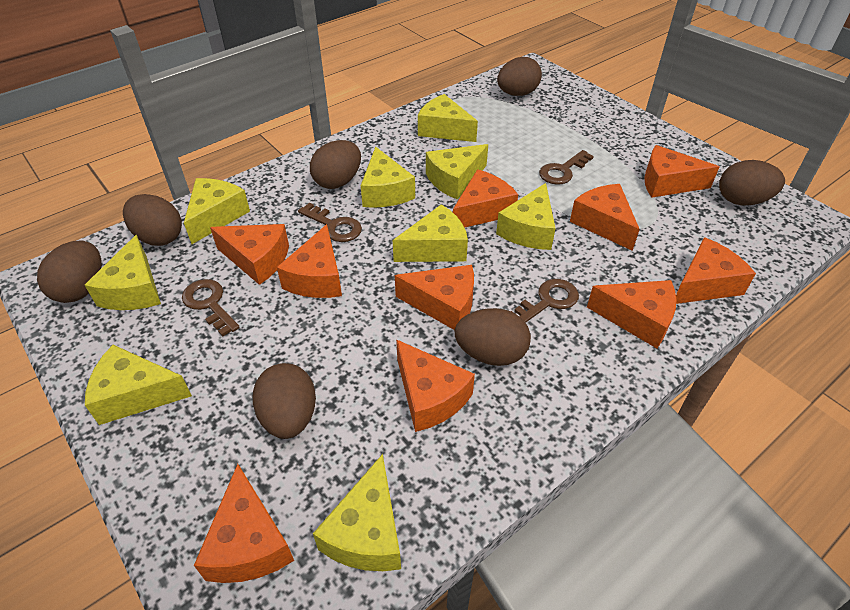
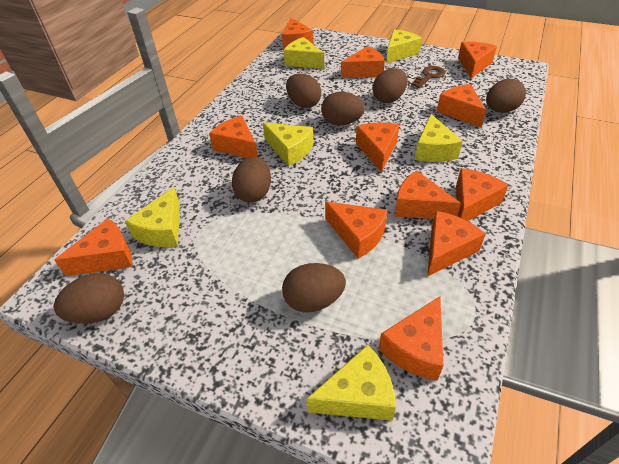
brown key: [182,279,240,337] [298,203,362,242] [510,279,579,323] [539,150,594,185] = 4 -> [411,66,445,88] = 1
orange cheese: [194,464,294,583] [210,224,289,285] [277,224,342,298] [395,265,474,330] [396,339,475,432] [453,169,518,228] [570,184,640,251] [587,280,676,348] [644,145,719,198] [676,237,756,304] = 10 -> [54,218,132,276] [209,116,258,158] [282,18,314,50] [325,201,388,259] [341,46,385,78] [356,122,399,172] [379,296,443,381] [394,171,461,219] [427,211,486,277] [437,84,486,128] [456,168,509,221] [458,42,497,78] = 12
yellow cheese: [85,235,161,310] [85,345,192,425] [184,178,250,244] [313,454,401,571] [361,147,415,208] [393,204,468,262] [418,94,478,142] [426,144,488,200] [496,183,556,250] = 9 -> [125,187,180,247] [263,123,313,166] [283,37,324,69] [307,345,396,421] [386,29,422,64] [415,114,463,162] = 6

